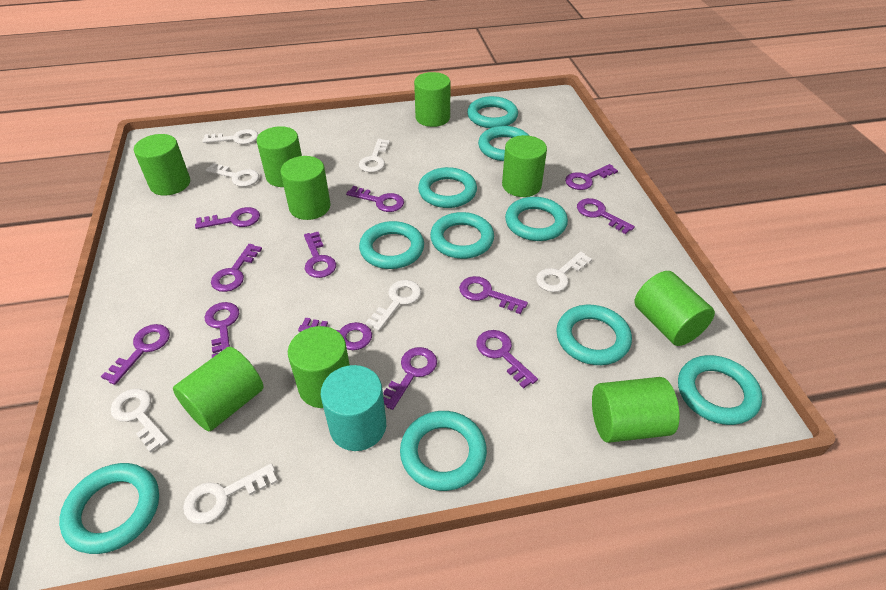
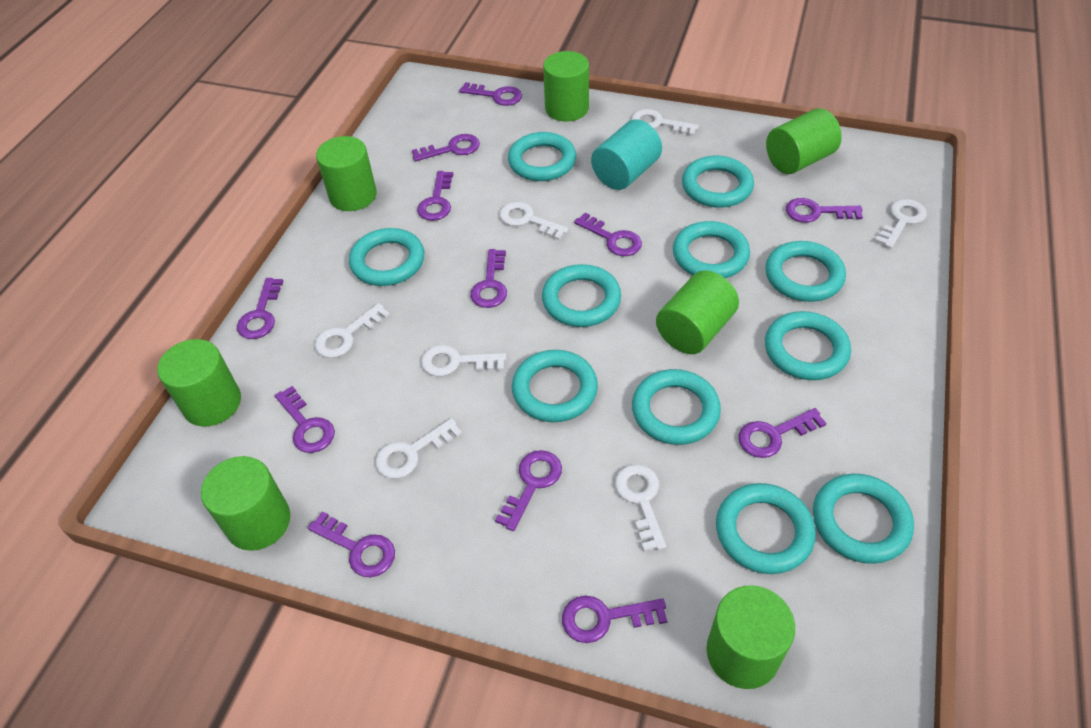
green cylinder: [134,134,190,196] [173,347,264,431] [256,126,302,187] [281,156,330,220] [288,326,350,408] [414,72,451,127] [502,135,547,197] [592,377,680,443] [634,271,715,346] = 9 -> [157,339,241,427] [201,456,290,551] [316,136,377,211] [543,51,589,122] [656,270,739,354] [706,585,795,689] [766,108,842,174] = 7
turquoise ring: [59,463,159,554] [359,221,424,269] [400,411,487,491] [418,167,477,208] [430,212,494,259] [467,96,518,128] [478,126,529,161] [505,197,568,241] [556,305,632,365] [678,355,762,425] = 10 -> [349,228,424,286] [508,132,576,181] [512,350,598,422] [542,264,621,327] [632,369,721,445] [673,221,750,278] [682,156,754,208] [716,483,816,574] [765,241,846,302] [765,311,851,380] [813,474,914,564] = 11

